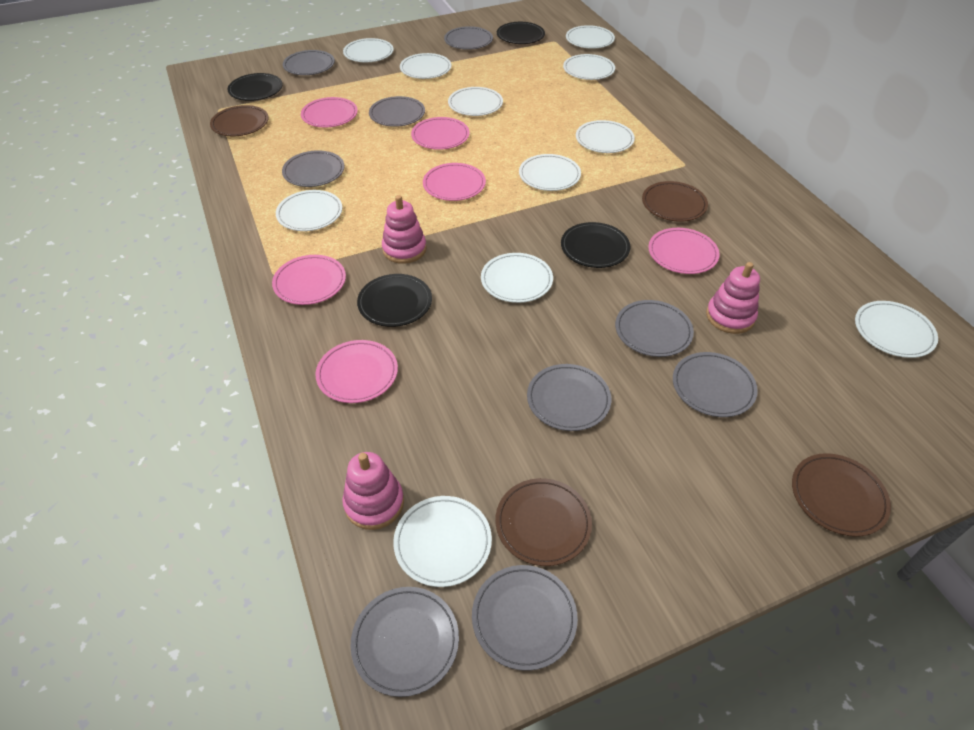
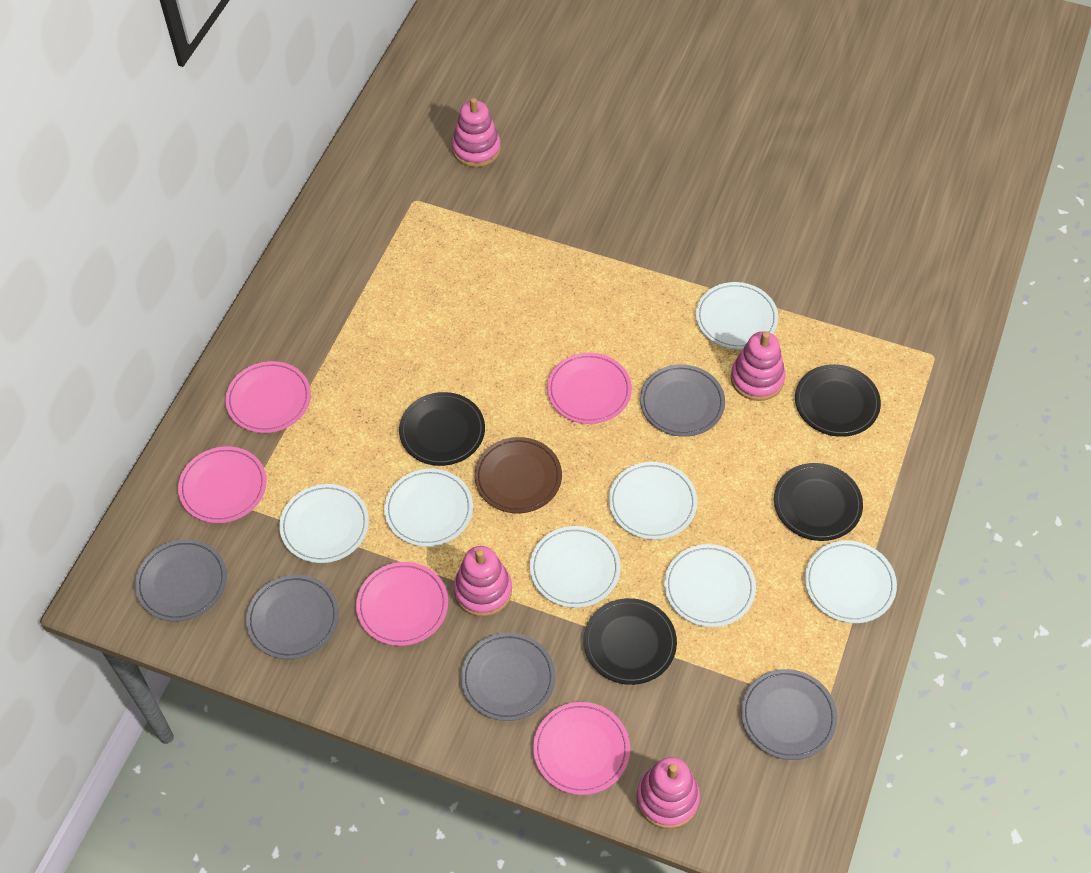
brown plate: [210,105,269,136] [495,478,592,566] [642,181,708,222] [792,453,891,537] = 4 -> [474,437,562,513] = 1
grey plate: [282,150,345,187] [283,50,335,75] [351,587,459,697] [369,96,425,127] [444,26,493,50] [472,565,578,671] [527,364,611,431] [615,300,694,357] [673,352,758,417] = 9 -> [135,539,227,622] [246,575,339,659] [461,633,555,721] [640,364,725,437] [741,669,837,760] = 5
pink plate: [272,255,346,305] [301,97,358,127] [315,340,398,403] [411,117,470,150] [423,163,486,201] [648,228,720,274] = 6 -> [178,446,267,523] [225,361,311,433] [356,562,448,646] [533,702,630,795] [547,353,632,424] = 5
pink stacking toy: [342,452,404,530] [382,195,427,264] [706,262,760,334] = 3 -> [452,98,501,167] [454,546,512,617] [637,757,700,829] [731,331,785,401] = 4
white plate: [276,190,342,231] [343,38,394,62] [393,496,492,587] [400,53,451,79] [448,87,503,116] [481,253,553,303] [519,154,581,191] [563,54,615,80] [566,25,615,49] [576,120,635,153] [855,301,938,358] = 11 -> [279,484,369,563] [384,469,473,547] [530,526,620,608] [609,462,697,540] [664,544,756,627] [696,282,778,349] [805,541,897,623] = 7

